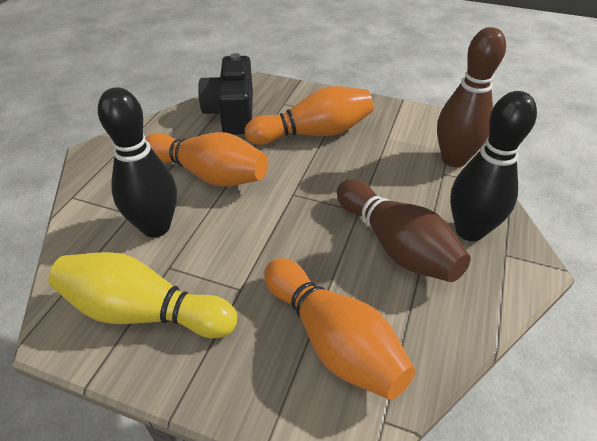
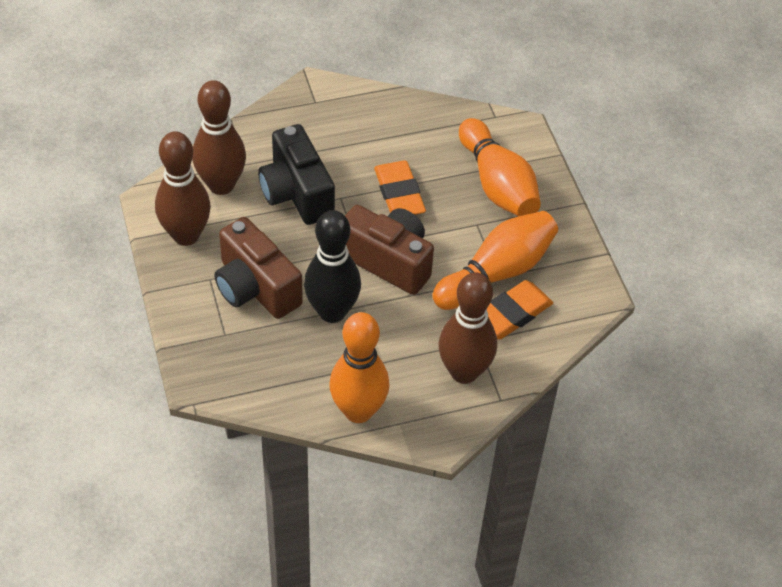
black bowling pin: [98,87,177,238] [450,91,537,241] = 2 -> [304,210,361,323] = 1
brown bowling pin: [337,179,471,282] [437,27,506,167] = 2 -> [155,131,211,246] [192,80,246,195] [438,272,497,384] = 3
brown camera: none = 0 -> [214,217,303,319] [345,205,434,295] = 2
orange eraser: none = 0 -> [374,161,426,215] [487,280,553,340] = 2
yellow bowling pin: [48,252,237,338] = 1 -> none = 0

